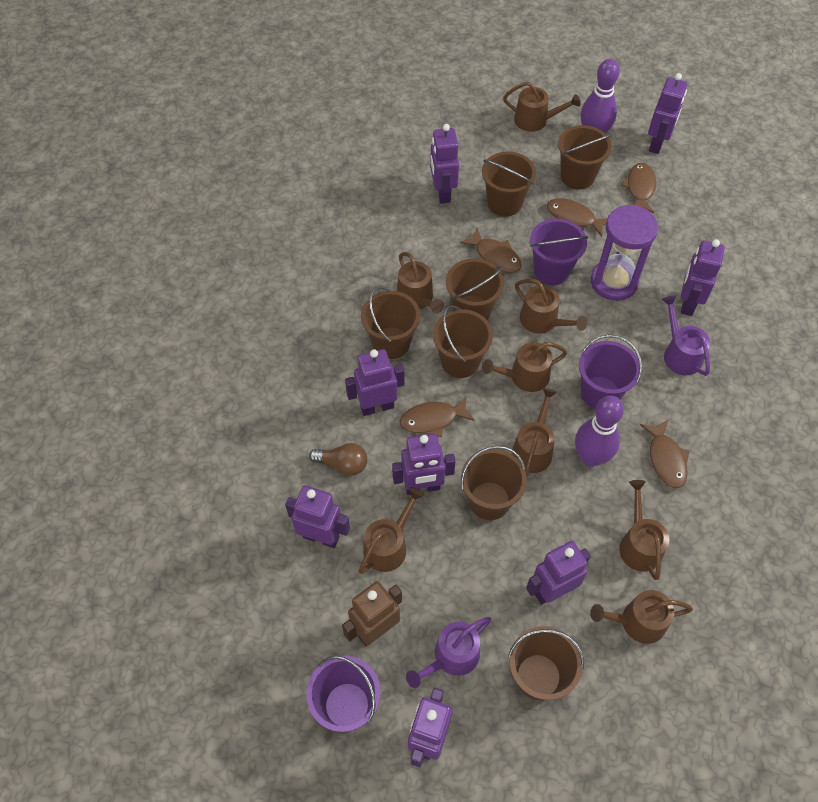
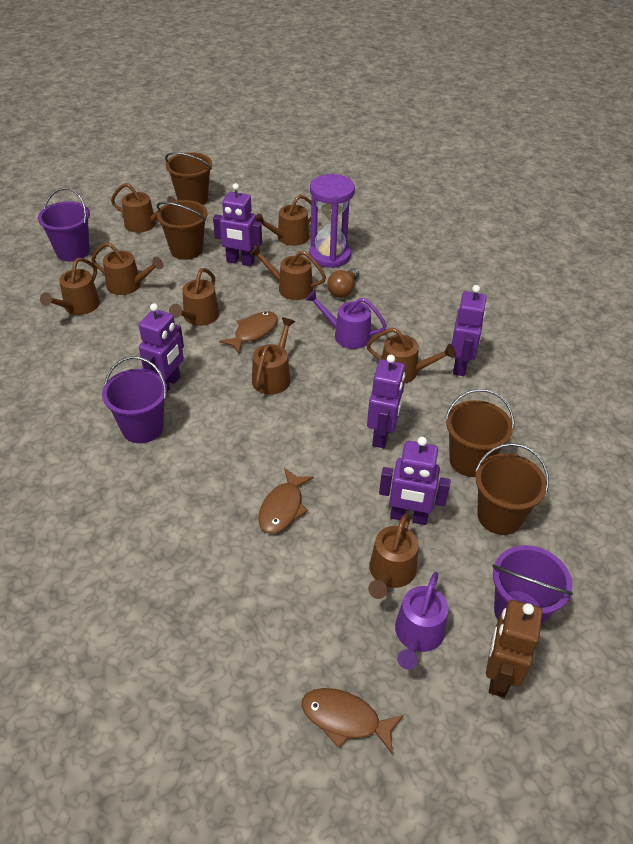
brown bucket: [361,286,420,359] [433,305,493,378] [446,258,504,319] [461,446,527,520] [482,152,536,217] [508,626,584,700] [558,125,612,190] = 7 -> [157,200,208,260] [165,152,212,205] [445,389,514,477] [475,443,549,535] = 4
brown fish: [400,396,475,437] [460,228,522,273] [547,198,607,237] [621,163,656,213] [640,420,689,488] = 5 -> [219,311,278,353] [258,468,314,534] [302,688,404,754] = 3
brown watering can: [359,487,424,574] [397,252,444,313] [482,342,568,392] [503,82,581,132] [511,388,557,476] [515,279,587,334] [590,590,693,644] [619,480,669,580] = 8 -> [40,258,100,315] [91,242,163,295] [111,183,176,233] [169,268,219,326] [250,245,326,300] [252,317,295,395] [256,195,311,246] [366,328,456,384] [368,513,419,599] = 9
purple bowling pin: [575,396,624,467] [581,59,620,134] = 2 -> none = 0
purple robot: [285,485,350,548] [345,349,405,416] [392,433,456,495] [408,688,453,767] [430,124,459,204] [526,541,591,605] [648,73,688,154] [681,239,725,316] = 8 -> [139,303,184,392] [213,183,262,266] [367,355,405,448] [379,437,451,525] [451,285,487,376] = 5

